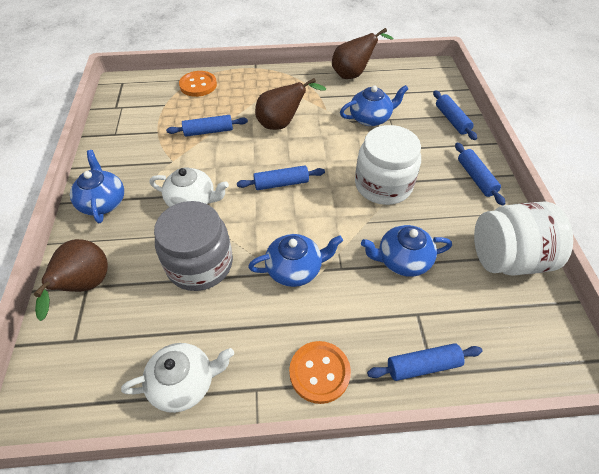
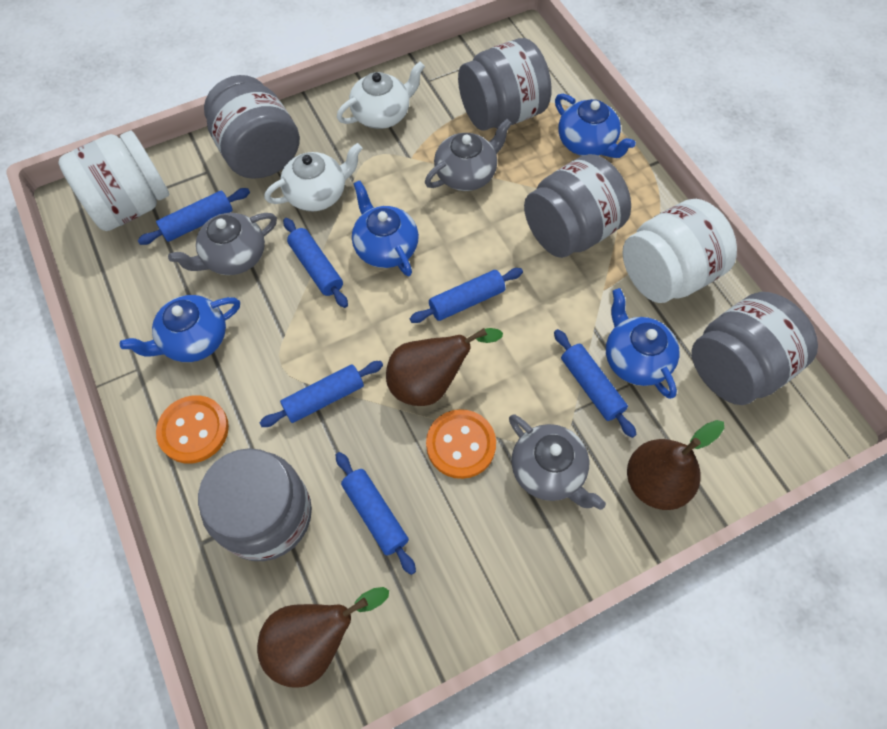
blue rolling pin: [166,115,248,137] [237,165,325,190] [367,343,483,381] [433,90,477,140] [455,143,505,206] = 5 -> [138,188,250,245] [259,361,383,427] [283,218,348,308] [336,452,416,575] [410,268,523,323] [554,329,637,438] = 6
grey jar: [154,201,233,291] = 1 -> [198,448,312,561] [204,75,300,179] [458,38,552,130] [524,154,631,258] [691,292,818,405] = 5
grey teapot: none = 0 -> [168,213,277,275] [425,118,512,191] [509,415,606,510] = 3

